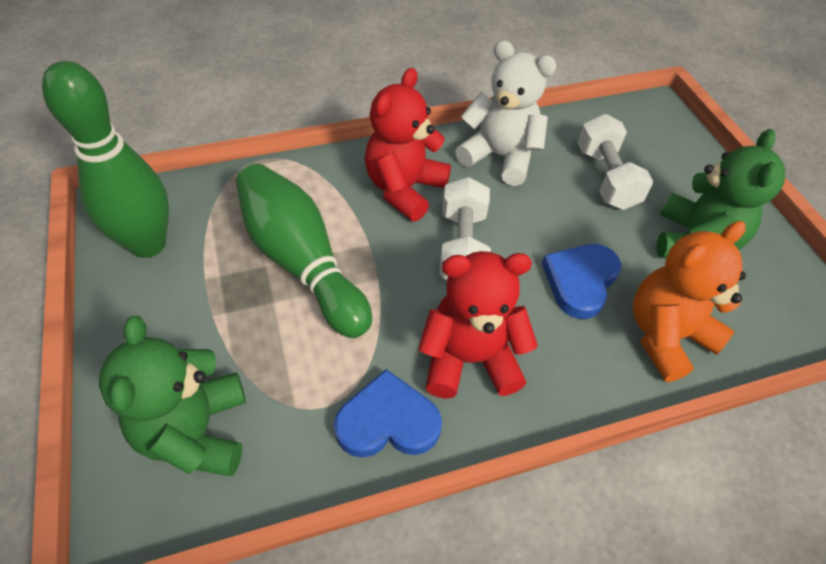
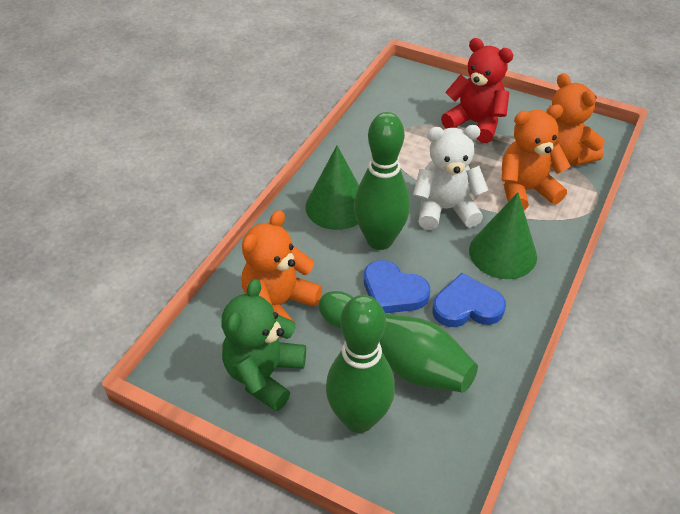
green bowling pin: [42,61,169,258] [236,164,372,338] = 2 -> [319,291,478,393] [326,295,395,433] [354,112,410,250] = 3
green cone: none = 0 -> [305,146,359,230] [469,192,537,279] = 2
green teddy bear: [99,316,246,476] [656,129,785,258] = 2 -> [222,279,306,412] = 1
orange teddy bear: [633,221,746,382] = 1 -> [242,210,322,337] [501,104,570,210] [546,73,605,166] = 3
red teddy bear: [365,68,451,221] [418,251,538,399] = 2 -> [441,38,513,143] = 1
white dumbbell: [439,177,491,280] [577,114,653,210] = 2 -> none = 0

